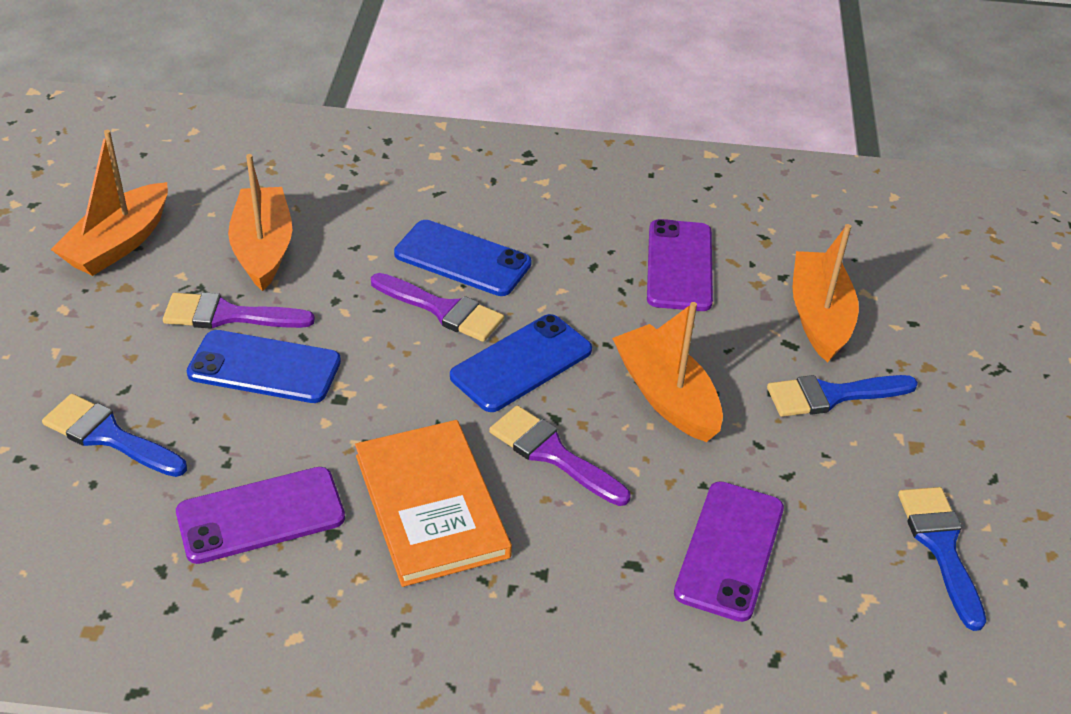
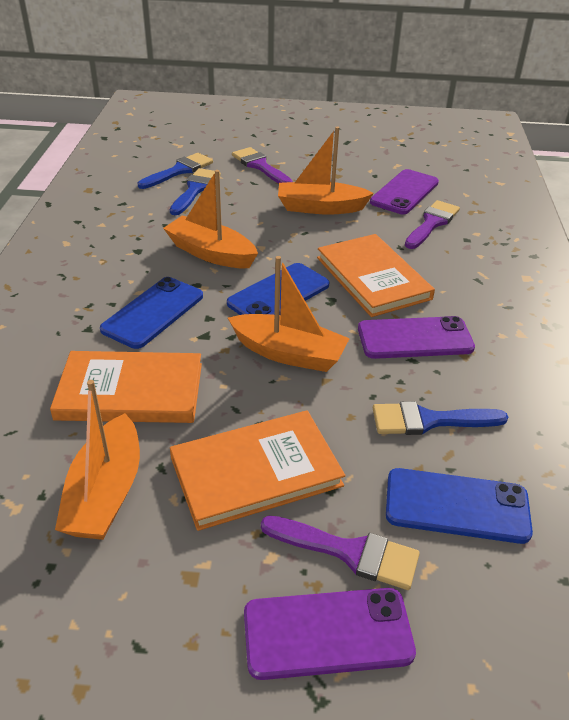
orange book: [355,420,512,587] = 1 -> [50,351,202,423] [170,410,345,531] [317,234,435,317] = 3

